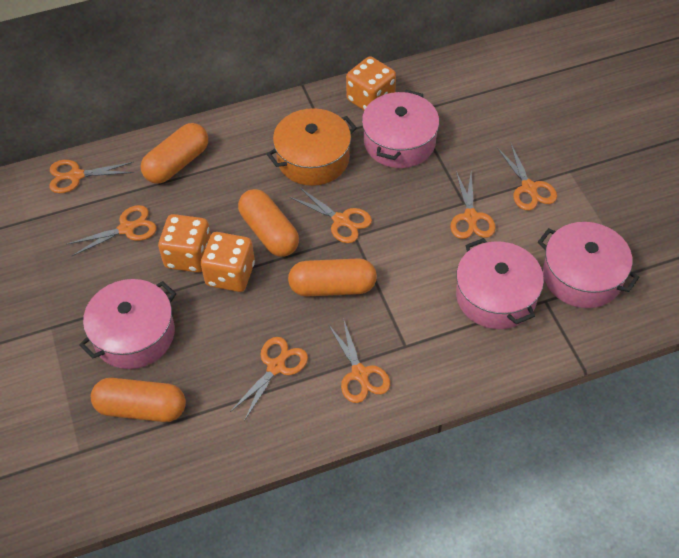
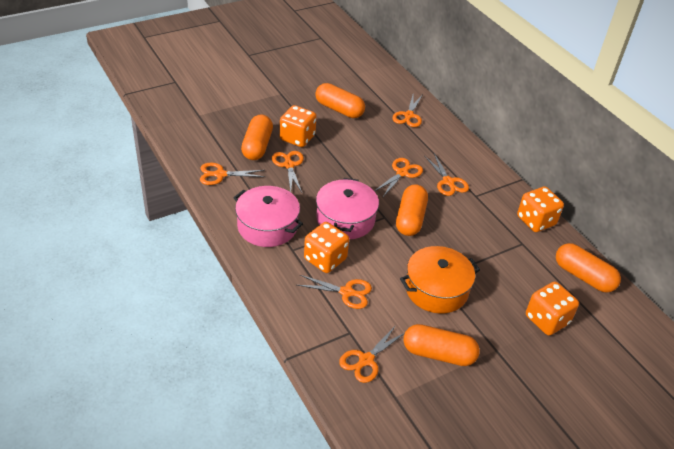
orange capsule: [91,378,186,422] [141,123,208,184] [238,189,299,257] [288,258,377,297] = 4 -> [241,115,273,160] [315,83,365,118] [396,184,428,236] [403,324,480,366] [556,243,621,293] = 5
orange dice: [158,214,211,273] [201,232,255,292] [346,56,396,110] = 3 -> [280,105,317,147] [304,222,349,273] [517,186,564,232] [526,282,579,336] = 4
pink pot: [79,279,176,369] [362,90,439,168] [456,238,544,329] [538,222,639,308] = 4 -> [233,186,303,247] [316,178,379,239] = 2

